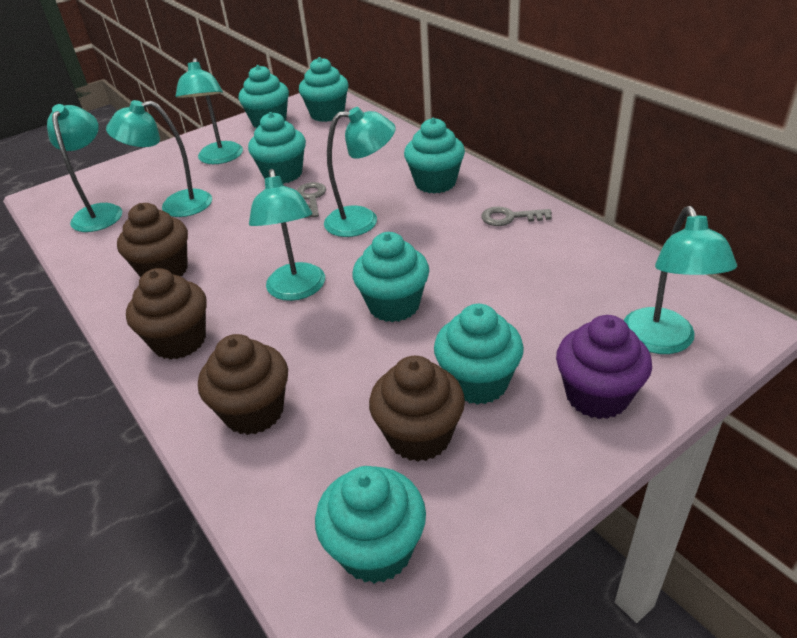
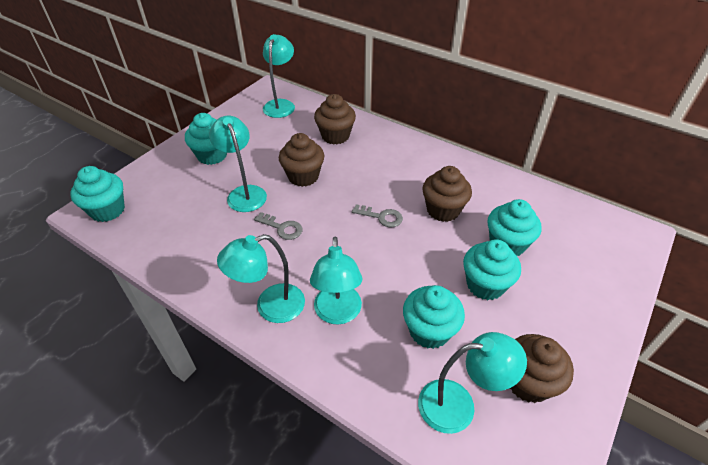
purple cupcake: [556,315,652,419] = 1 -> none = 0
turquoise cupcake: [239,65,289,128] [248,112,306,184] [299,57,349,122] [315,466,426,584] [352,232,429,322] [404,118,465,193] [434,304,524,405] = 7 -> [70,166,125,222] [185,113,227,165] [403,285,465,349] [463,239,521,300] [488,199,542,256] = 5
turquoise lamp: [47,104,122,232] [106,100,212,217] [176,58,243,164] [249,169,325,301] [324,107,396,237] [623,206,737,354] = 6 -> [209,116,267,212] [217,234,305,323] [263,34,295,118] [310,237,362,325] [418,332,527,434] = 5

